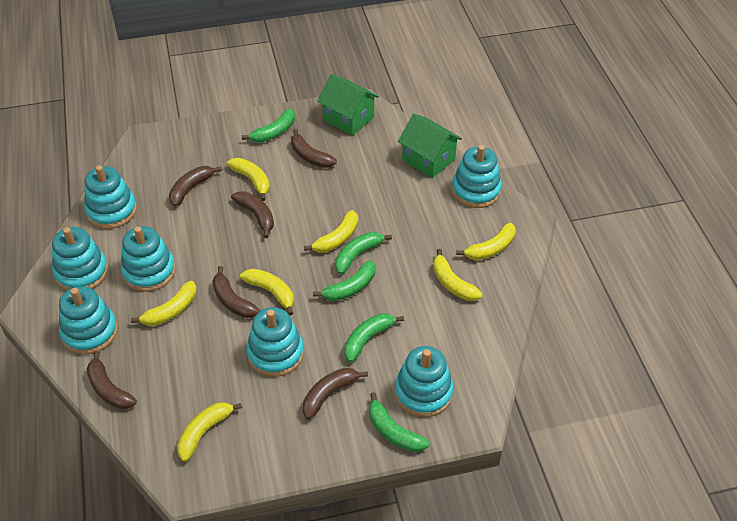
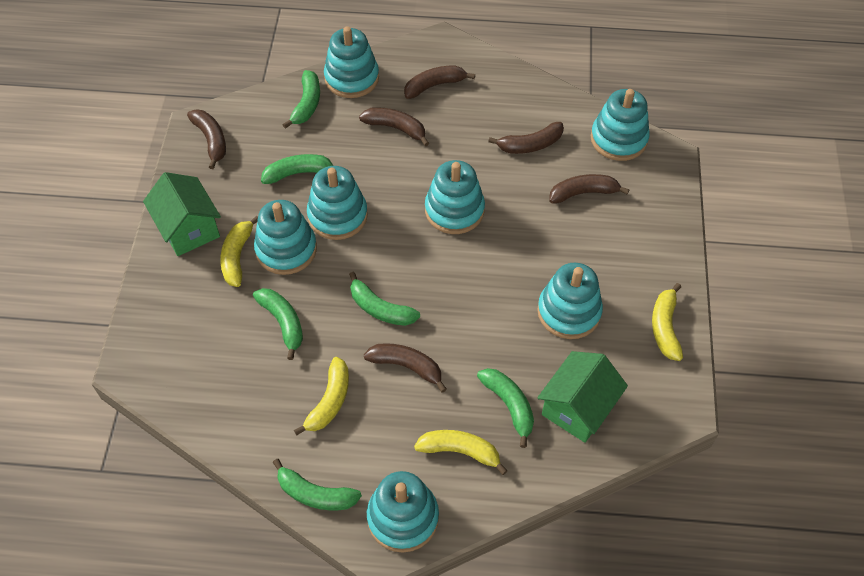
green banana: [242,109,295,143] [313,260,375,301] [335,232,392,274] [344,313,404,362] [369,392,429,452] = 5 -> [253,288,303,360] [261,154,333,184] [273,459,362,510] [283,70,320,129] [349,272,420,326] [477,368,534,448] = 6
yellow banana: [131,281,197,326] [177,402,242,462] [227,158,270,201] [240,269,294,316] [304,210,358,253] [433,249,482,301] [456,223,516,260] = 7 -> [220,216,258,287] [294,357,349,435] [414,430,507,475] [652,283,683,361] = 4

